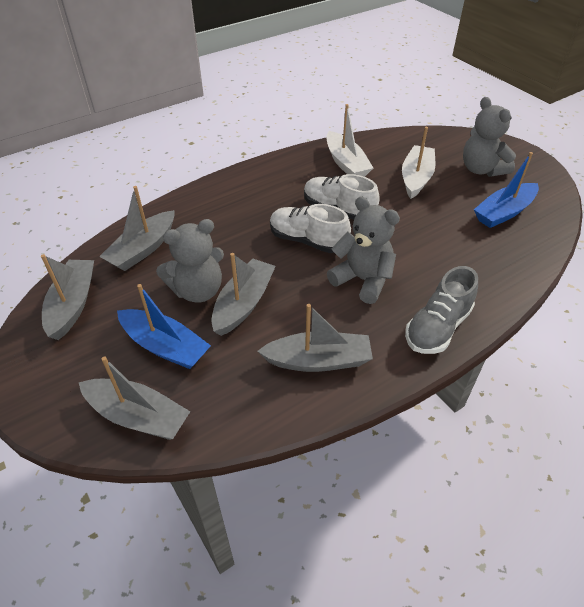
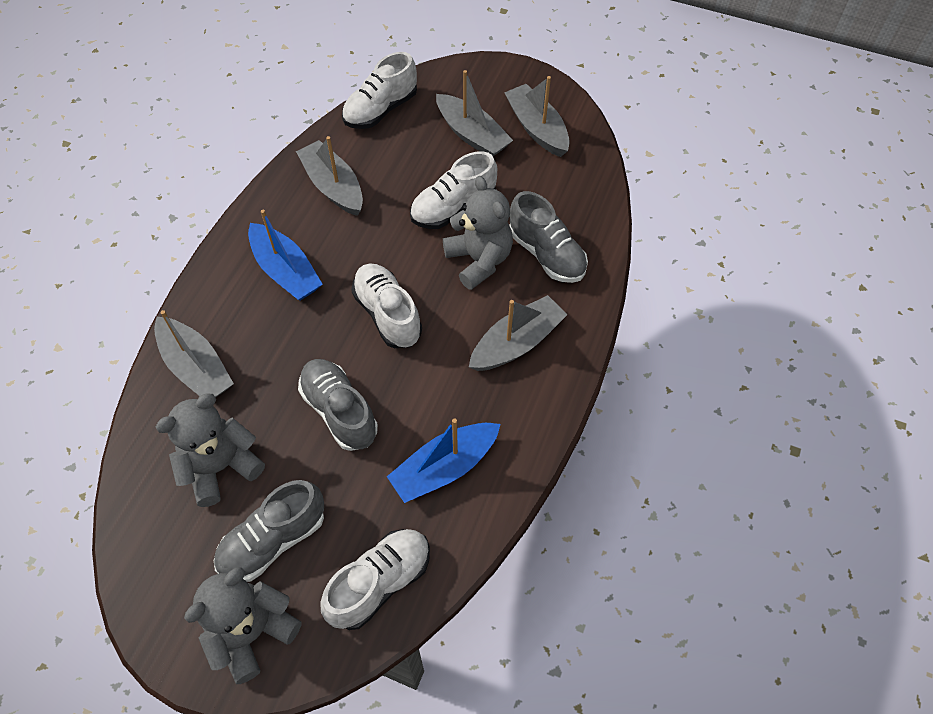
grey shoe: [405,266,478,354] = 1 -> [214,480,324,582] [298,359,378,451] [509,191,588,283] = 3
white boat: [326,104,373,177] [402,127,435,199] = 2 -> none = 0
white shoe: [270,204,351,253] [304,174,380,220] = 2 -> [320,529,430,630] [342,52,417,129] [351,263,422,348] [410,151,497,229] = 4

